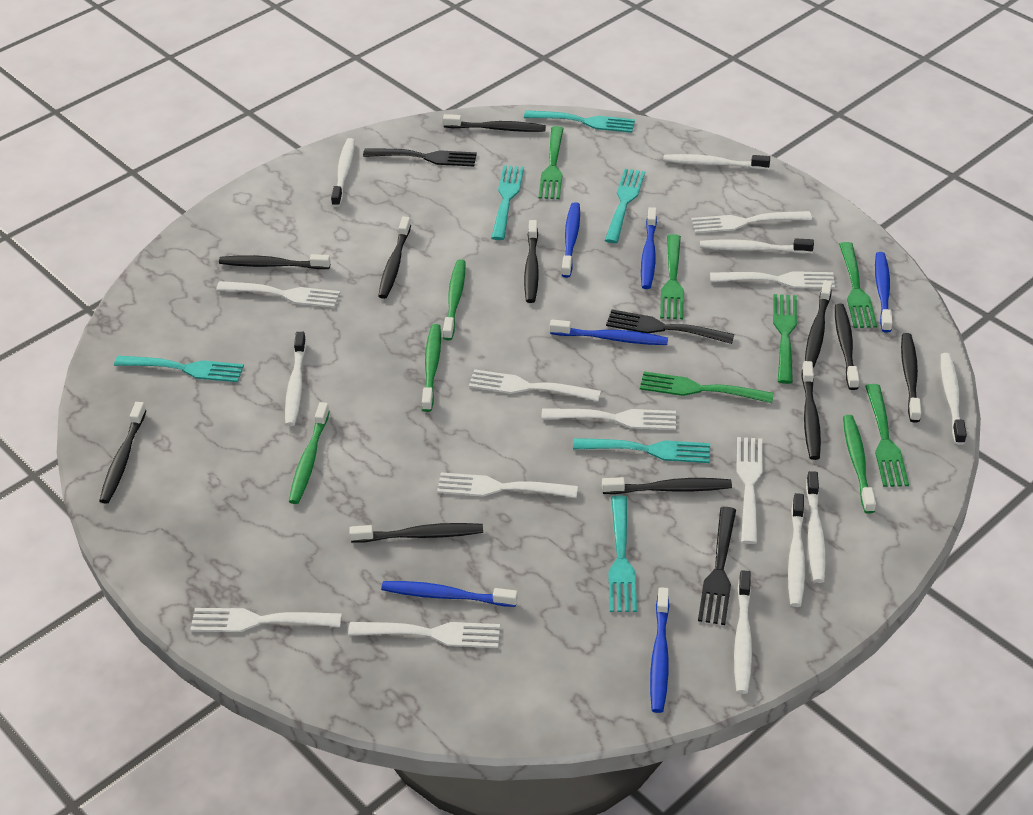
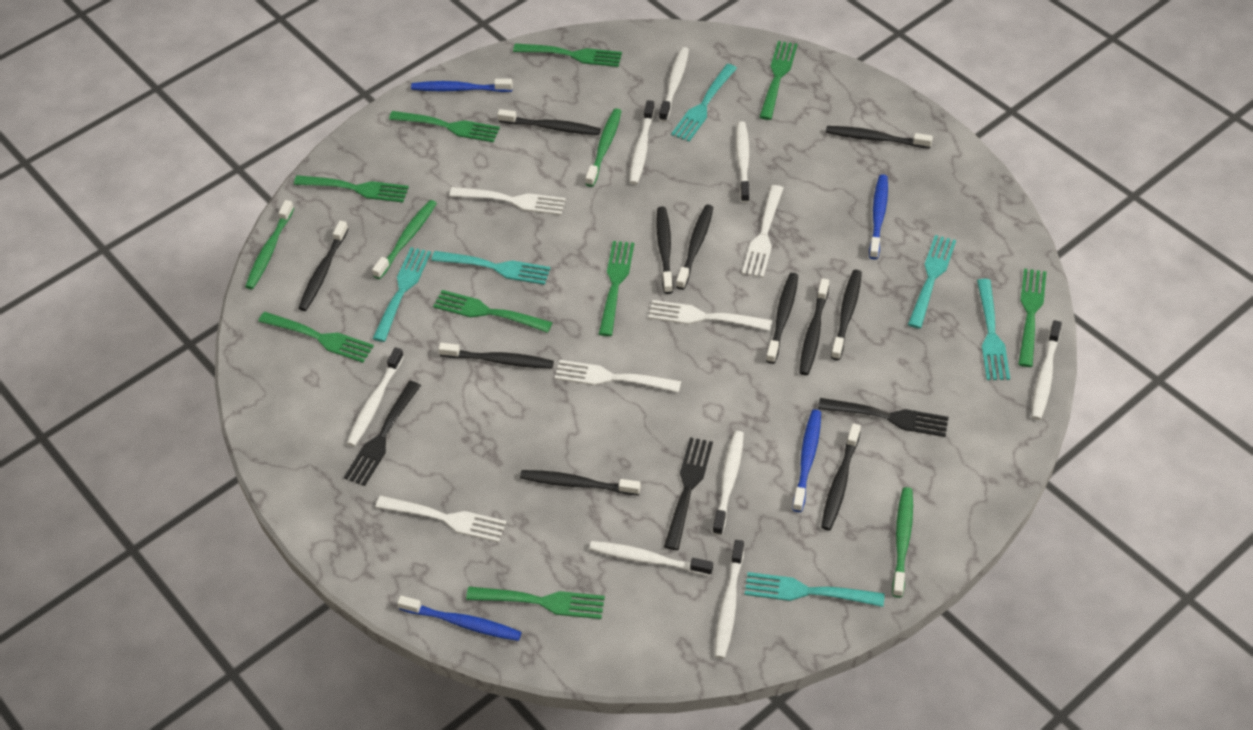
blue toothbrush: [381,581,518,607] [550,320,668,345] [561,202,580,278] [641,207,657,289] [650,587,669,713] [875,252,892,333] = 6 -> [397,596,522,641] [411,79,513,92] [792,409,821,512] [869,174,888,259] = 4
green fork: [539,126,564,199] [640,372,774,403] [660,234,684,319] [773,294,797,384] [839,242,877,328] [865,384,909,487] = 6 -> [258,312,374,363] [294,175,409,202] [389,111,500,142] [433,290,553,333] [466,587,605,619] [513,43,622,67] [599,241,634,336] [759,41,797,120] [1018,268,1046,367] = 9
white fork: [190,608,342,632] [216,281,340,308] [348,622,500,648] [437,472,578,498] [469,369,601,401] [541,408,676,430] [691,211,812,233] [710,271,835,289] [736,437,762,544] = 9 -> [375,496,507,542] [449,187,566,215] [555,360,681,392] [648,300,772,331] [742,185,784,278] = 5

